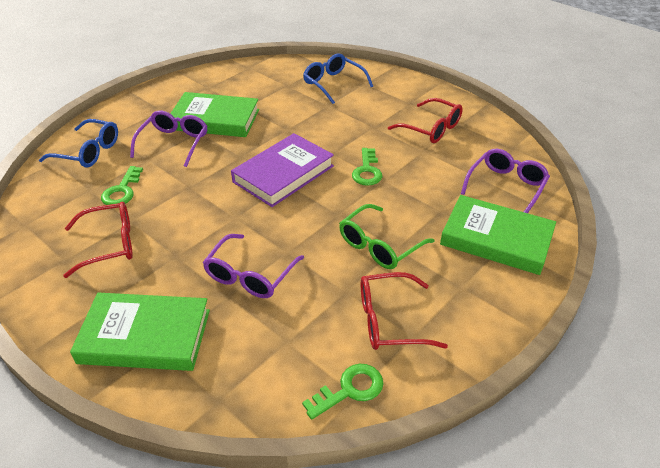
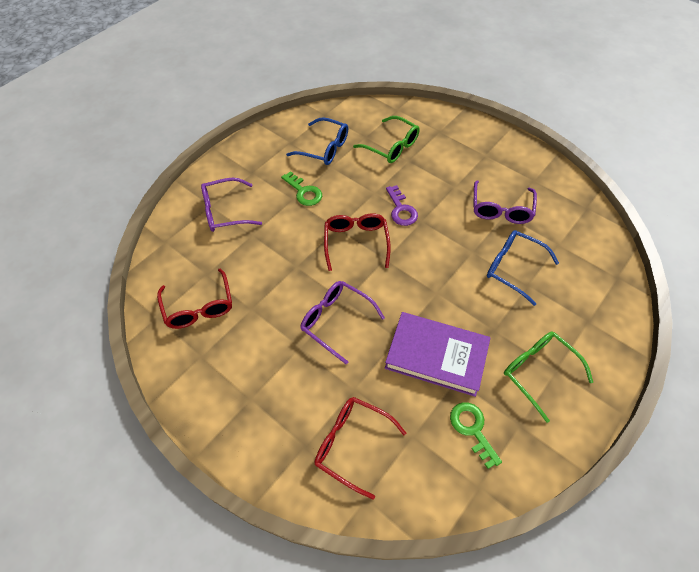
green book: [70,293,210,371] [170,92,259,137] [440,195,556,275] = 3 -> none = 0
green glasses: [339,204,435,269] = 1 -> [353,116,420,163] [504,331,593,423] = 2
green key: [101,166,143,205] [302,364,384,420] [352,148,382,186] = 3 -> [281,171,322,206] [450,402,502,469] = 2
purple key: none = 0 -> [386,185,418,226] = 1

